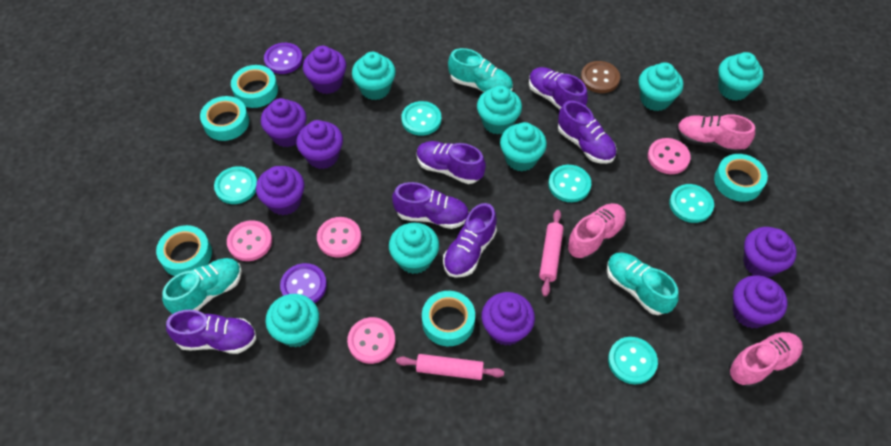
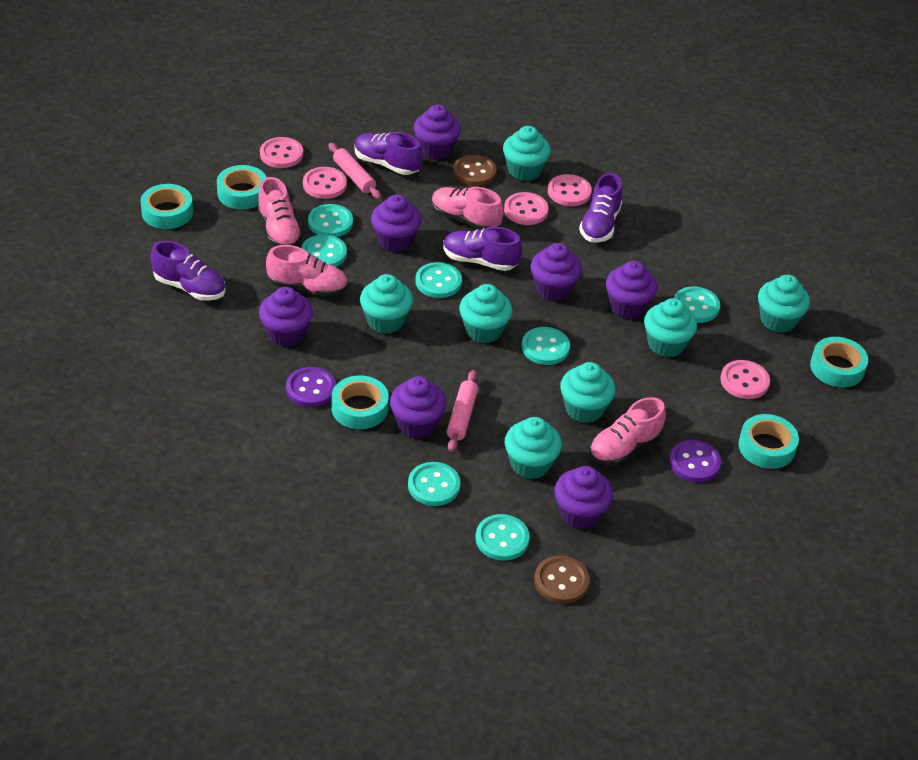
brown button: [581,61,620,93] = 1 -> [453,155,497,186] [534,556,590,604] = 2
pink button: [227,220,272,261] [317,217,361,258] [347,317,395,364] [648,138,691,174] = 4 -> [260,137,303,168] [303,167,347,199] [504,192,548,225] [548,174,592,206] [720,360,770,399] = 5
pink shoe: [567,203,627,260] [677,114,755,154] [729,332,803,388] = 3 -> [257,177,303,246] [266,245,347,297] [431,187,504,230] [589,397,666,466] = 4
purple shoe: [166,310,257,354] [392,182,469,229] [416,141,486,184] [443,203,497,278] [529,67,588,110] [558,101,617,164] = 6 -> [151,241,226,301] [354,132,423,175] [443,227,522,271] [579,173,623,243] = 4
turquoise button: [214,166,257,204] [401,101,441,136] [548,165,591,202] [608,337,658,385] [669,184,714,223] = 5 -> [301,234,347,267] [308,204,353,237] [408,462,460,506] [415,262,462,298] [475,514,530,561] [522,327,570,365] [674,287,720,323] = 7
turquoise shoe: [162,258,242,314] [448,48,513,92] [607,252,679,315] = 3 -> none = 0

